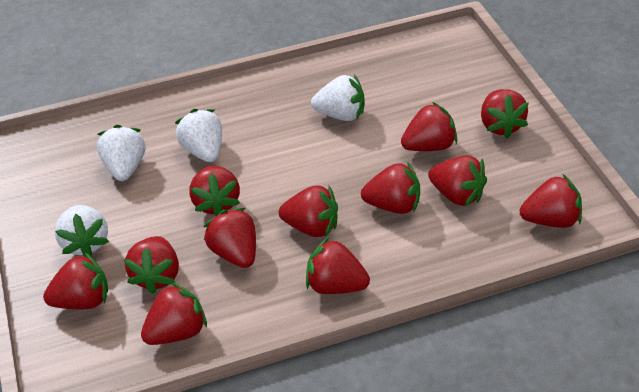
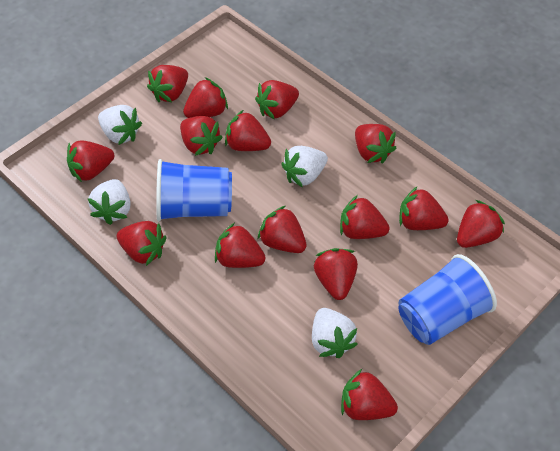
blue cup: none = 0 -> [156,159,232,221] [398,254,497,345] = 2
red strawberry: [43,253,108,309] [123,236,179,294] [141,282,207,345] [189,166,240,216] [203,208,256,268] [279,186,338,237] [306,237,370,294] [361,162,420,214] [401,102,457,151] [428,155,487,206] [481,89,529,138] [520,174,582,228] = 12 -> [67,141,114,182] [117,221,166,266] [147,65,188,102] [180,116,223,156] [183,77,228,118] [215,223,266,268] [225,110,271,151] [255,80,299,120] [258,206,307,253] [314,248,358,300] [340,195,390,239] [341,369,398,420] [355,124,396,164] [399,187,449,230] [457,200,505,248] = 15

